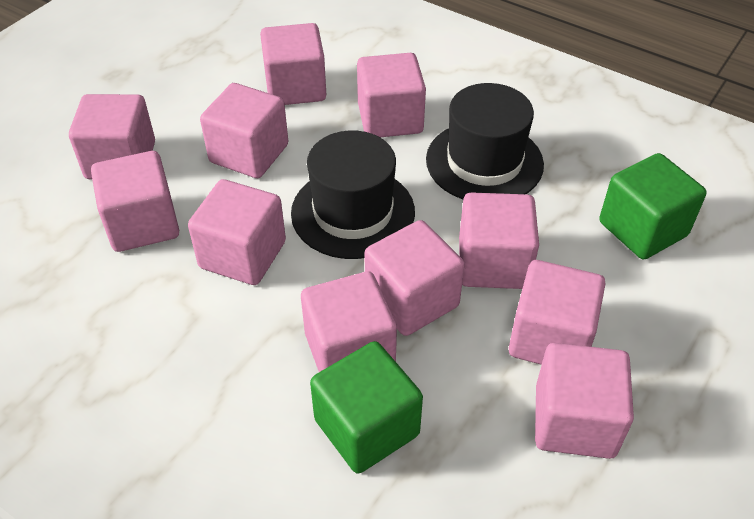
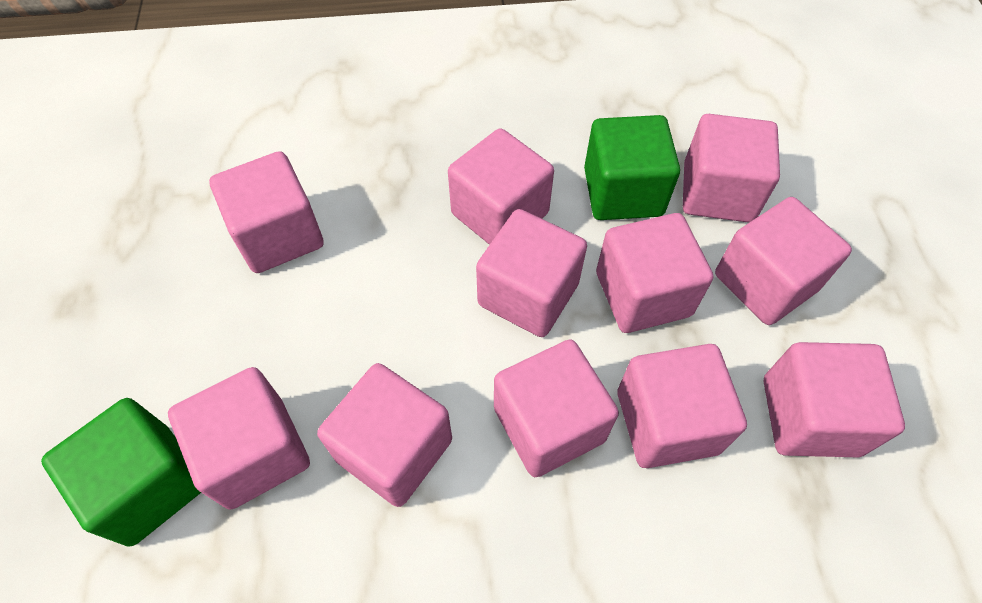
black hat: [291,131,415,259] [426,83,544,199] = 2 -> none = 0

